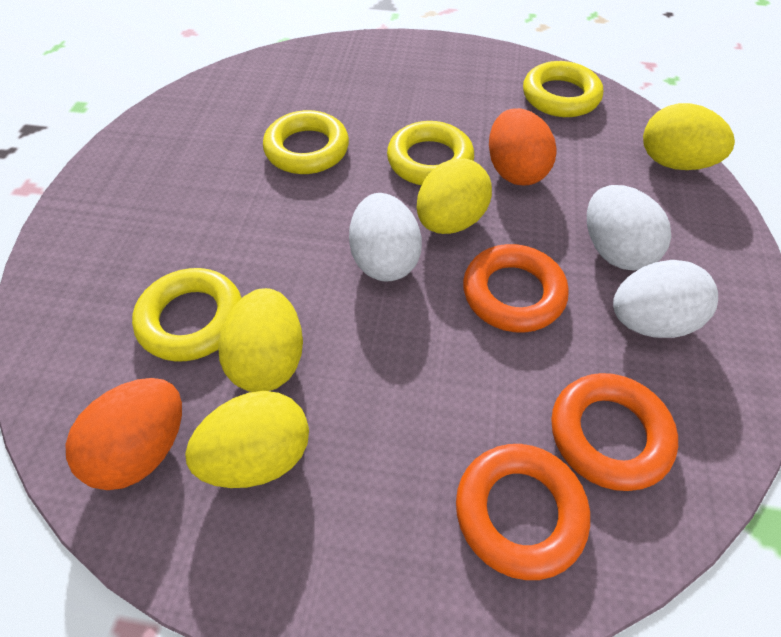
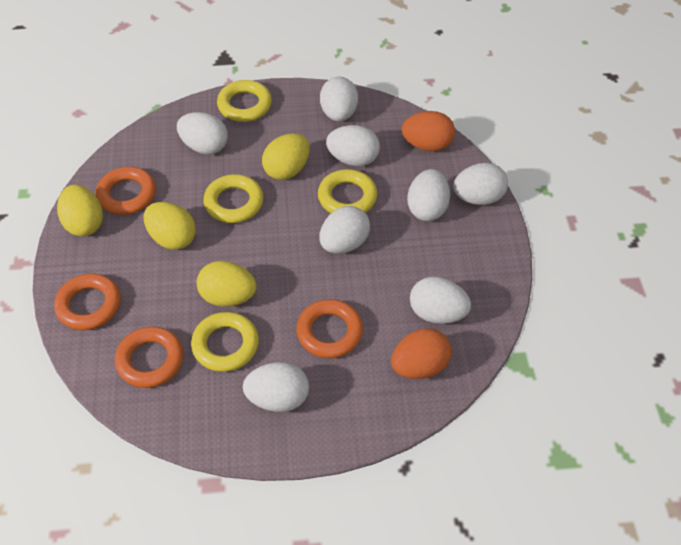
orange ring: [456,444,590,580] [463,244,569,333] [551,373,678,491] = 3 -> [54,273,121,330] [96,167,156,215] [115,326,184,388] [296,299,363,358] = 4
white egg: [349,193,422,282] [587,185,671,270] [613,260,718,338] = 3 -> [177,112,228,154] [243,362,309,412] [319,206,370,254] [320,77,358,121] [326,125,380,166] [407,169,450,221] [410,277,471,324] [453,163,508,205] = 8

